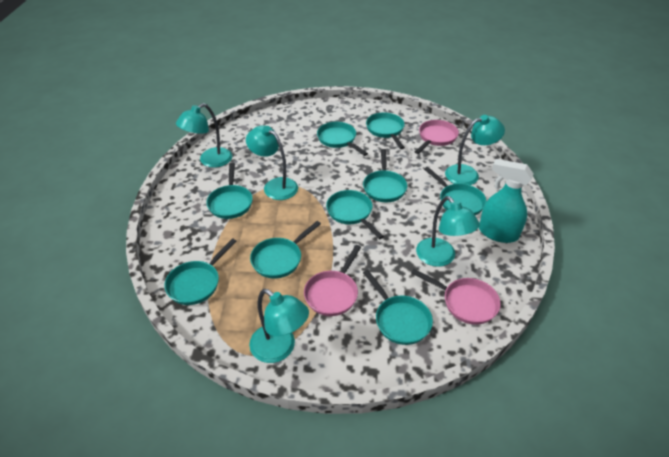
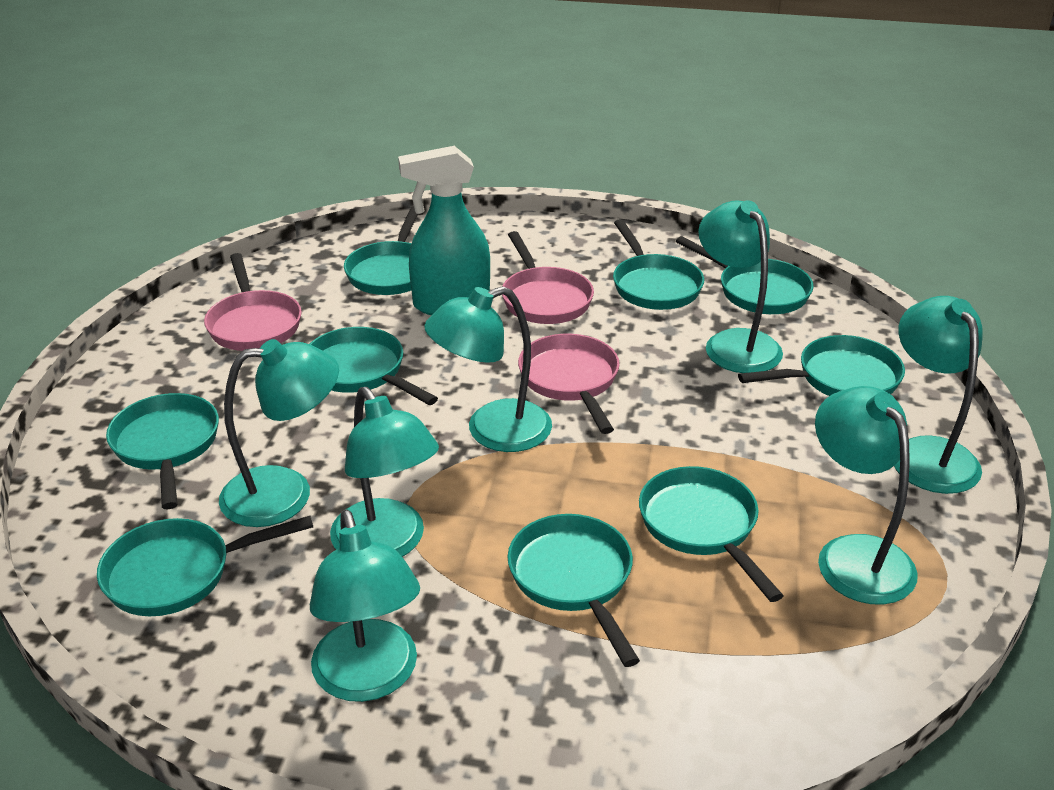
turquoise lamp: [176,103,232,168] [246,125,298,200] [249,289,309,363] [416,196,480,267] [445,115,505,185] = 5 -> [219,339,339,527] [310,509,420,702] [330,387,439,557] [424,286,552,452] [698,200,783,373] [815,386,918,605] [894,296,983,494] = 7

